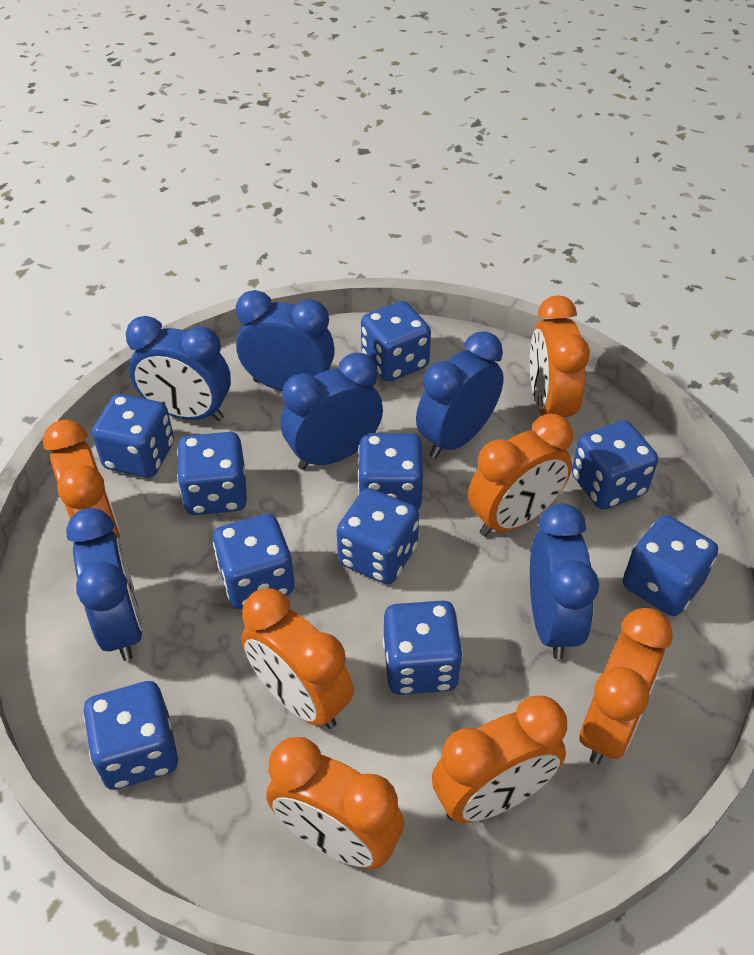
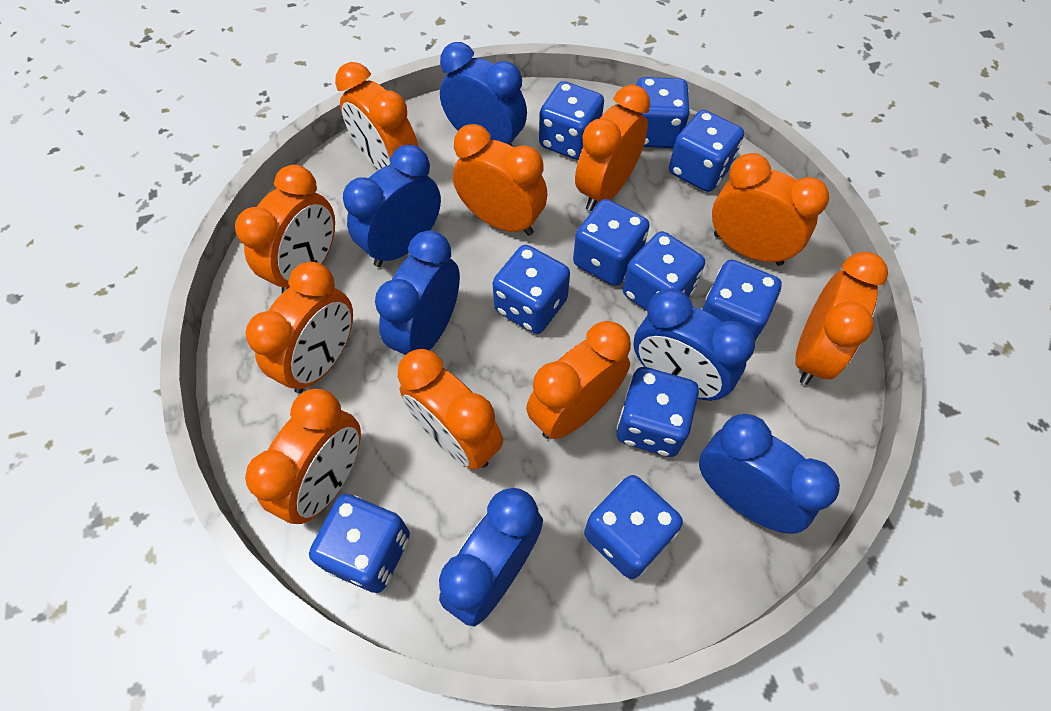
orange clock: [43,420,120,540] [241,588,354,729] [266,737,404,869] [432,695,567,823] [468,414,573,537] [530,295,590,417] [580,608,673,764] = 7 -> [235,165,335,293] [245,262,353,393] [245,389,361,524] [335,62,418,170] [398,349,503,470] [453,124,547,236] [526,321,631,439] [575,85,650,211] [712,153,829,266] [795,252,888,385] = 10

